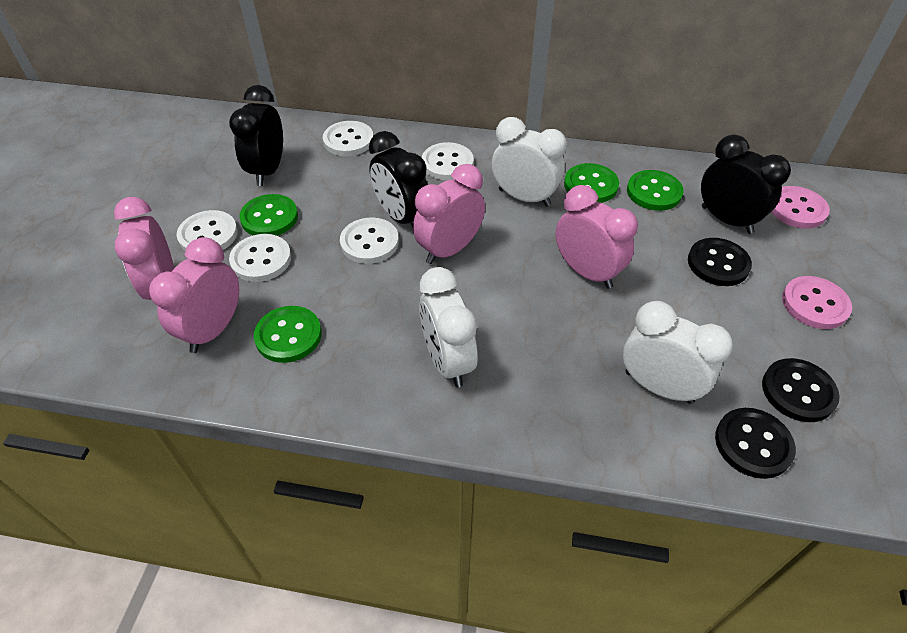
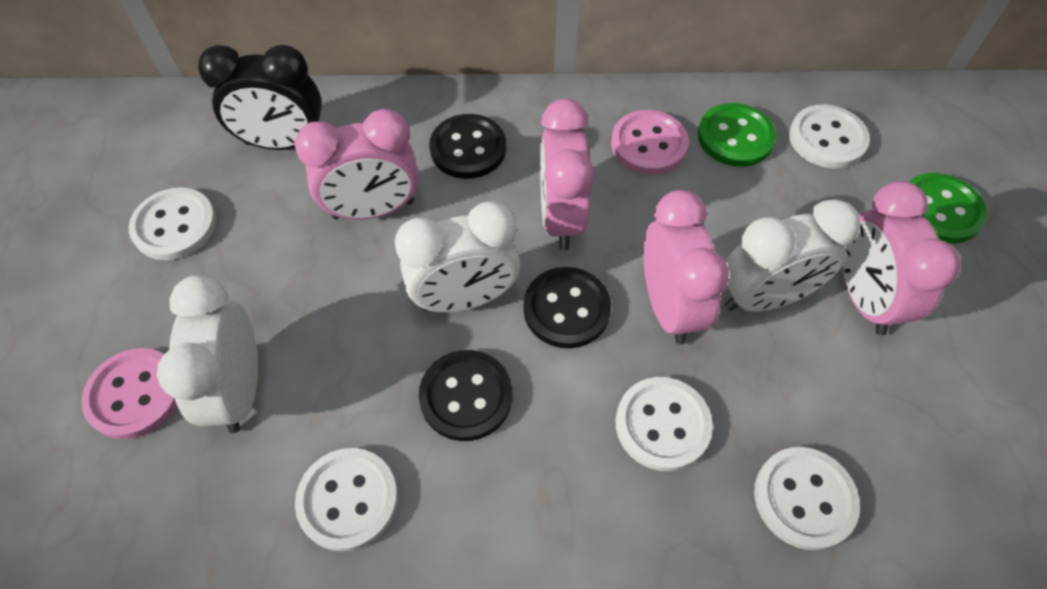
black clock: [229,85,283,186] [369,131,428,227] [701,135,791,234] = 3 -> [198,45,322,150] = 1
green button: [239,194,298,236] [254,306,322,363] [564,163,619,203] [627,170,684,211] = 4 -> [698,103,776,167] [909,173,987,244] = 2

